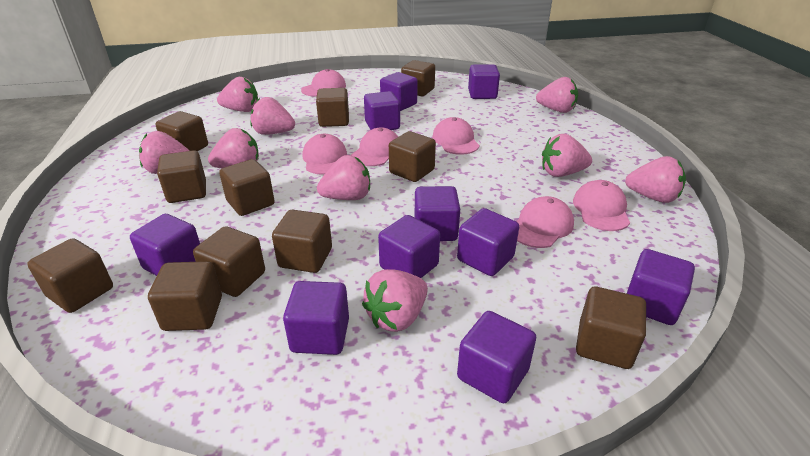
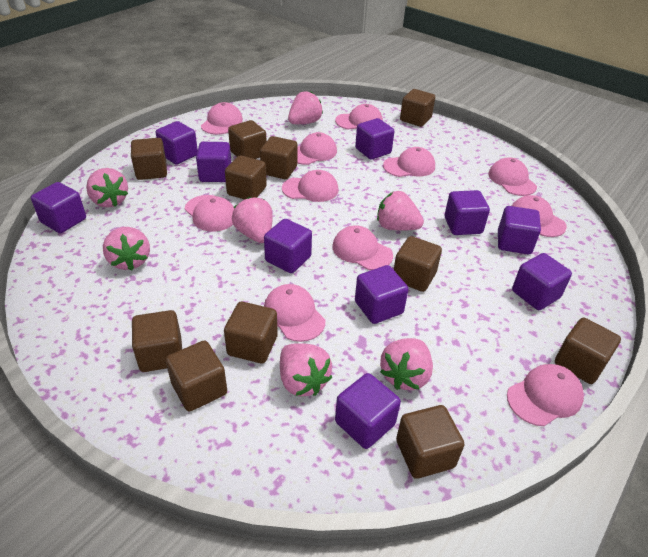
pink cap: [301,69,346,97] [302,134,347,175] [351,128,399,166] [432,117,480,155] [516,196,574,248] [573,180,630,231] = 6 -> [185,195,235,232] [201,102,243,135] [264,284,326,342] [282,170,339,202] [297,132,337,165] [333,225,393,270] [335,104,383,129] [383,147,435,177] [488,157,537,196] [507,364,584,426] [512,195,567,237] = 11
pink strawberry: [139,131,189,174] [208,128,259,168] [217,77,258,112] [250,97,295,135] [317,155,370,200] [362,269,428,332] [536,77,578,113] [542,134,592,177] [625,156,686,203] = 9 -> [86,168,128,208] [103,227,150,271] [232,197,273,243] [280,343,332,396] [288,91,323,124] [377,191,424,231] [380,338,433,390] = 7

